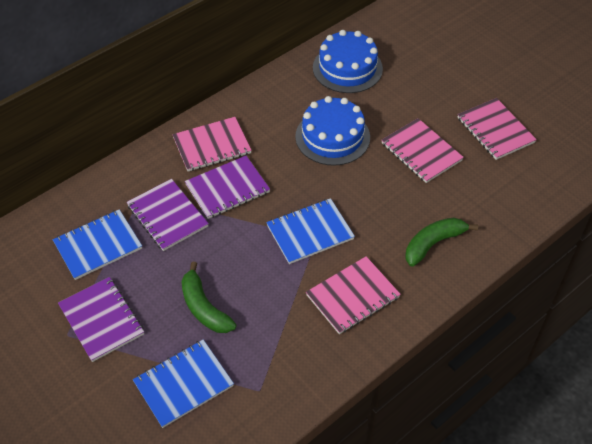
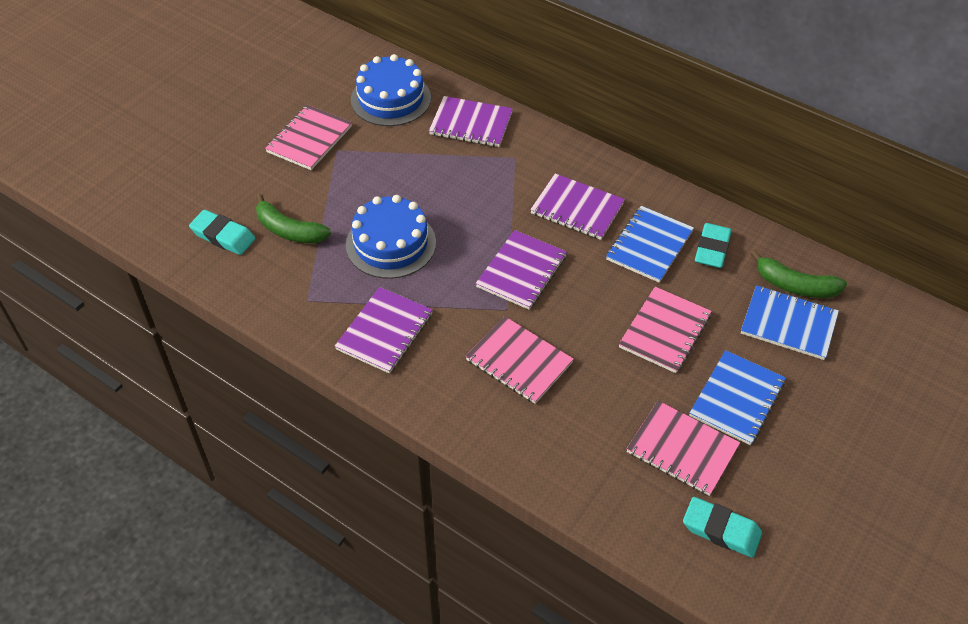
purple notebook: [58,277,144,362] [127,179,209,251] [185,156,270,219] = 3 -> [335,287,433,374] [429,96,513,147] [476,230,567,310] [530,174,625,240] = 4
turquoise eraser: none = 0 -> [189,210,256,255] [683,497,762,558] [695,223,732,268] = 3

